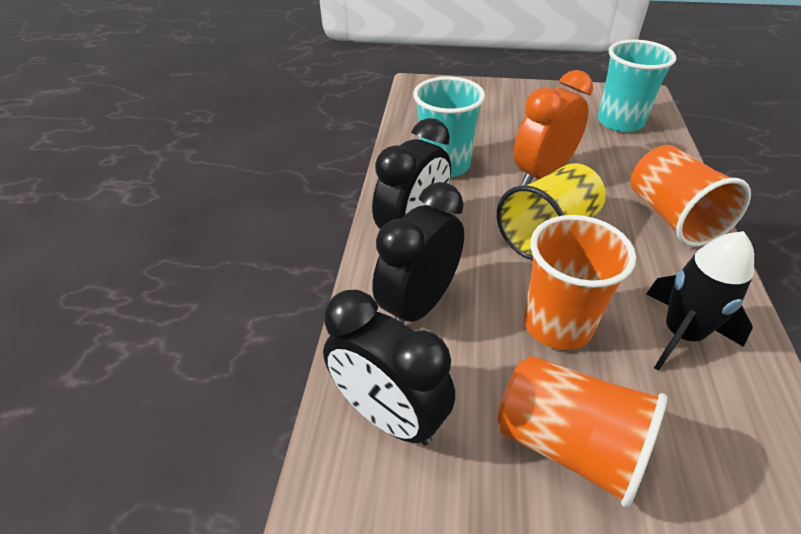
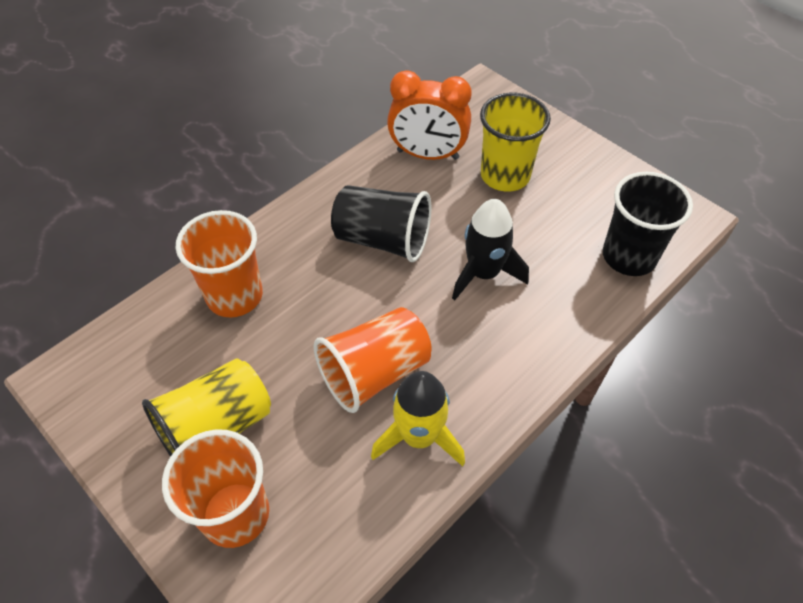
black clock: [323,290,455,446] [372,118,451,230] [372,182,464,324] = 3 -> none = 0
black cup: none = 0 -> [331,185,431,262] [603,172,693,276] = 2
turquoise cup: [413,76,485,177] [598,39,676,132] = 2 -> none = 0
yellow cup: [497,163,606,260] = 1 -> [142,358,271,457] [480,93,551,192] = 2
yellow rocket: none = 0 -> [371,371,465,466] = 1

